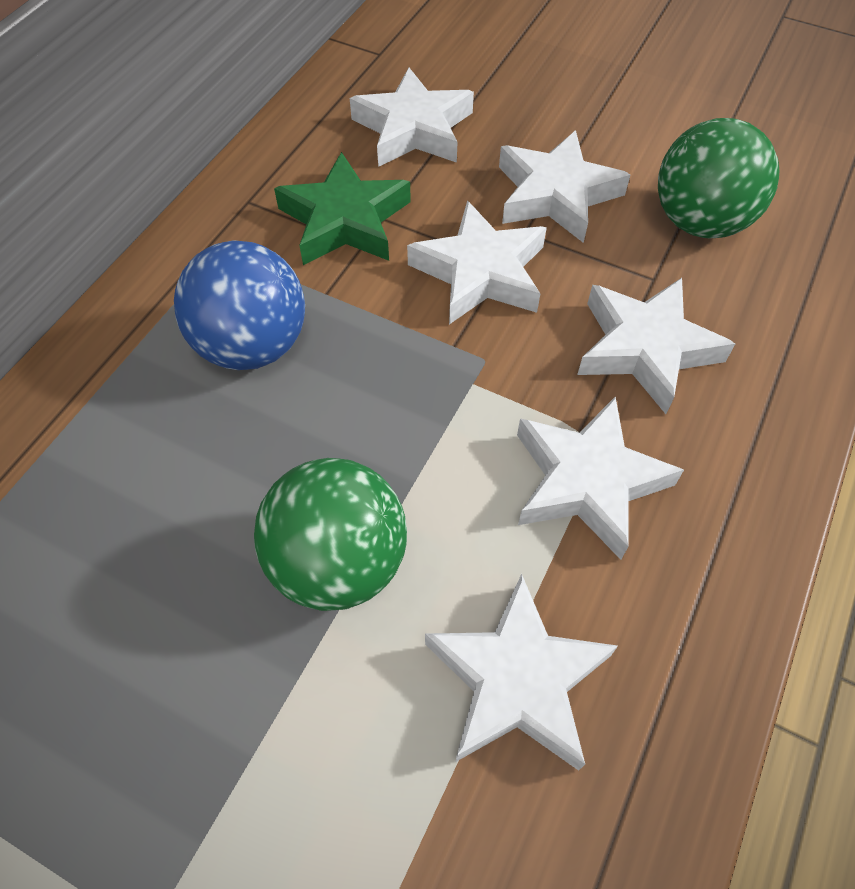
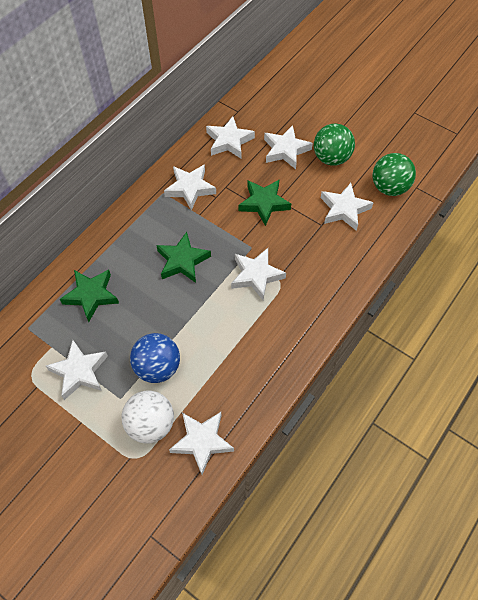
green star: [274,152,411,265] = 1 -> [60,269,119,322] [156,232,211,283] [238,180,291,226] = 3
white ball: none = 0 -> [121,390,174,443] = 1
white star: [350,68,474,167] [407,200,547,324] [425,574,618,771] [499,130,630,243] [517,396,684,560] [577,278,735,414] = 6 -> [46,340,108,400] [164,164,216,210] [169,412,234,475] [206,116,255,158] [231,248,286,300] [264,125,313,169] [321,183,374,231] = 7

